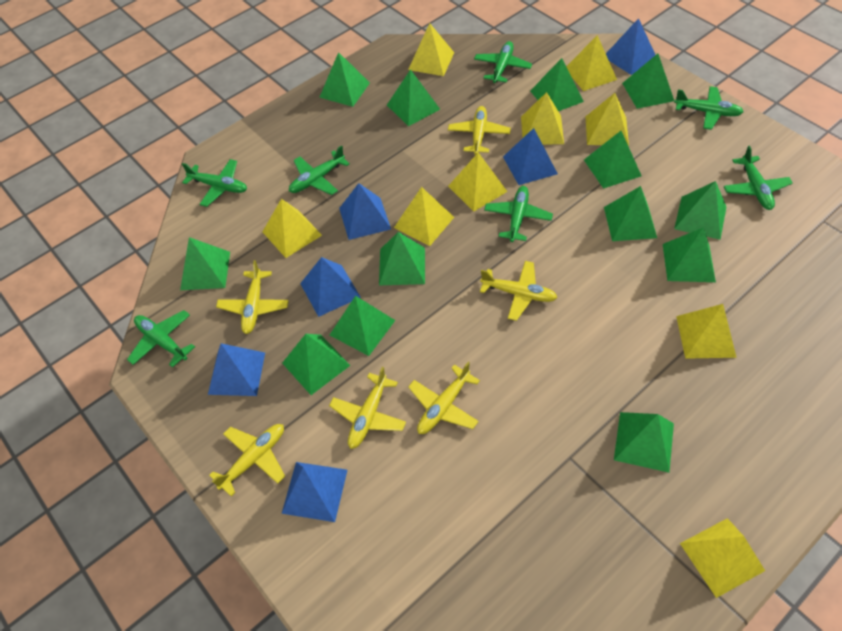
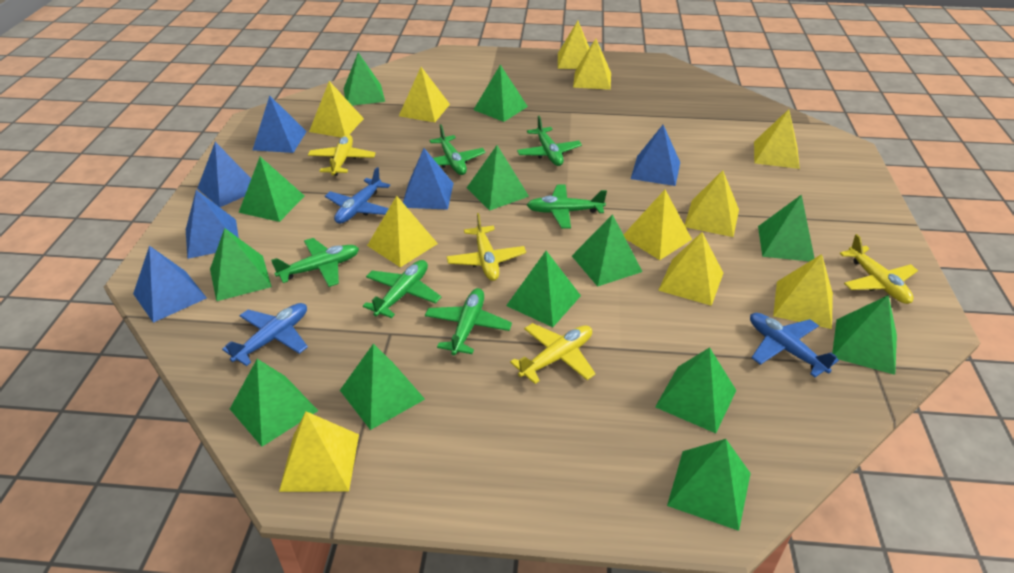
blue plane: none = 0 -> [222,303,308,366] [325,167,390,224] [750,313,839,377] = 3
green plane: [127,310,195,368] [182,159,247,207] [289,145,350,195] [474,41,532,83] [484,186,553,242] [674,86,743,130] [723,146,793,210] = 7 -> [271,238,359,287] [363,260,441,318] [425,288,512,355] [430,124,486,175] [517,116,582,166] [527,185,607,228] = 6
yellow plane: [209,424,285,496] [216,260,289,334] [329,367,406,449] [408,362,480,434] [448,106,511,155] [480,261,558,321] = 6 -> [308,134,376,176] [446,213,526,281] [510,323,596,384] [840,234,918,304] = 4
yellow pyramid: [262,199,322,258] [394,187,454,246] [408,23,454,76] [448,152,508,211] [521,92,564,145] [566,35,617,91] [585,93,629,146] [676,304,737,359] [680,518,765,598] = 9 -> [279,411,359,492] [309,81,364,137] [367,196,438,267] [399,67,450,122] [558,21,590,69] [573,38,611,90] [623,190,692,260] [658,232,723,306] [685,170,739,237] [754,109,800,169] [773,254,833,329] = 11

